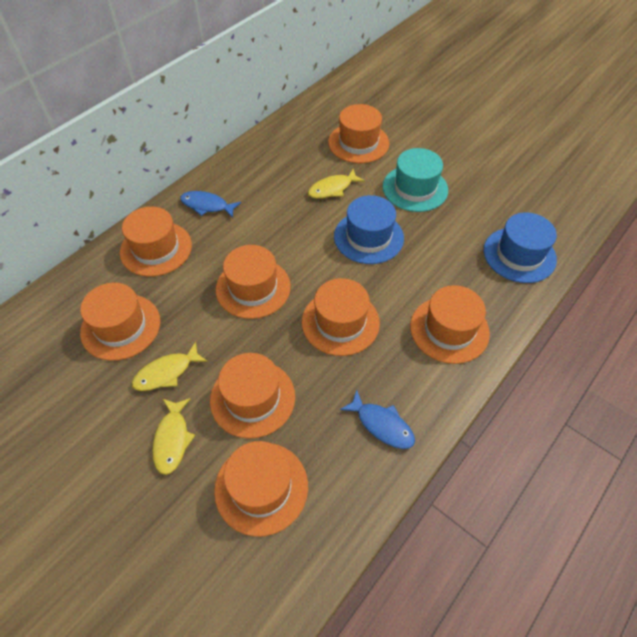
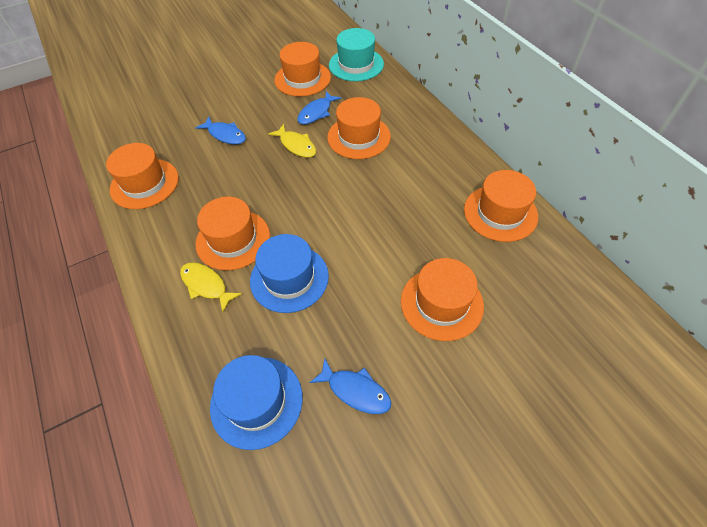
blue fish: [180,191,241,218] [340,390,415,449] = 2 -> [195,117,246,145] [297,91,341,124] [309,358,391,414] = 3
orange hat: [80,283,160,361] [120,207,192,277] [210,353,295,439] [214,441,308,537] [216,245,291,319] [302,278,380,356] [328,104,390,163] [410,285,490,364] = 8 -> [106,143,179,209] [195,197,270,271] [274,42,331,97] [327,97,391,159] [401,258,484,341] [464,170,538,242] = 6
yellow fish: [132,342,208,391] [152,398,195,475] [308,169,365,199] = 3 -> [180,263,242,313] [268,124,316,158] = 2

